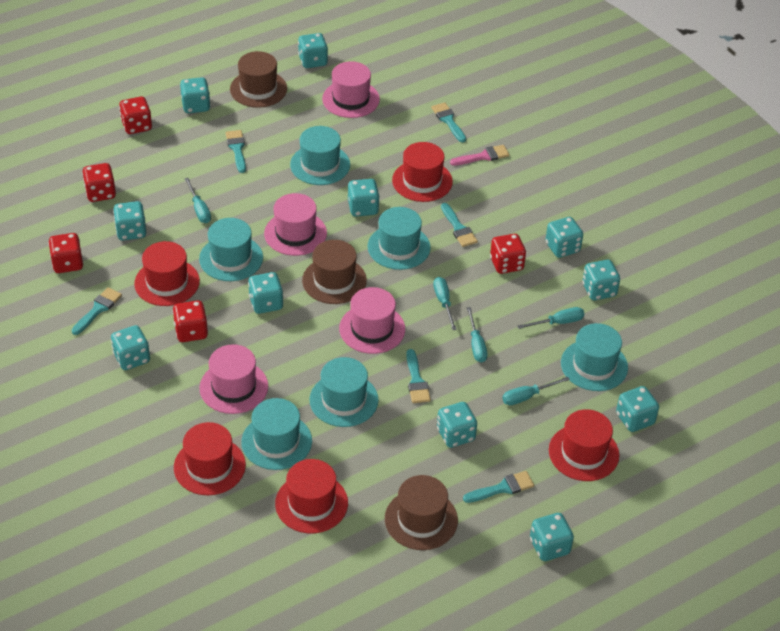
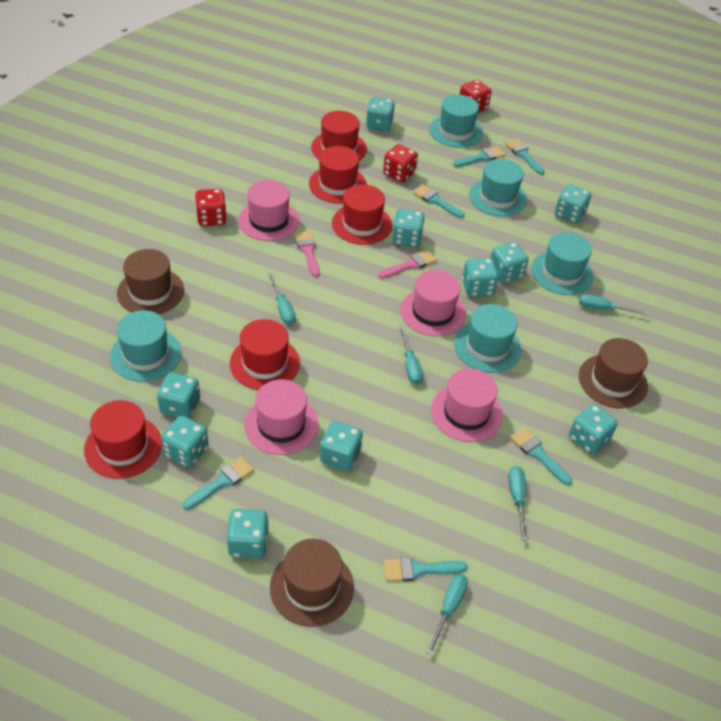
pink brush: [450,145,510,166] = 1 -> [295,231,320,277] [378,250,437,278] = 2
red dice: [48,233,84,273] [82,163,116,202] [119,97,152,134] [172,300,208,342] [490,234,526,274] = 5 -> [195,189,227,226] [383,144,418,183] [460,80,491,113] = 3
turquoise dice: [111,325,150,370] [113,201,146,240] [180,77,211,113] [248,272,284,314] [298,33,328,68] [348,179,380,217] [437,402,477,448] [530,513,574,561] [546,217,583,258] [582,260,620,300] [616,386,659,432] = 11 -> [157,372,200,419] [161,416,209,468] [227,509,269,558] [320,421,363,471] [366,97,395,131] [392,209,425,247] [462,258,499,297] [491,242,528,283] [555,184,591,224] [569,404,618,454] = 10
turquoise hat: [199,218,263,281] [241,398,312,470] [290,126,350,185] [309,357,379,427] [367,207,431,270] [561,323,628,391] = 6 -> [110,310,182,382] [429,95,483,148] [454,304,521,373] [469,159,527,217] [531,232,594,295] = 5

